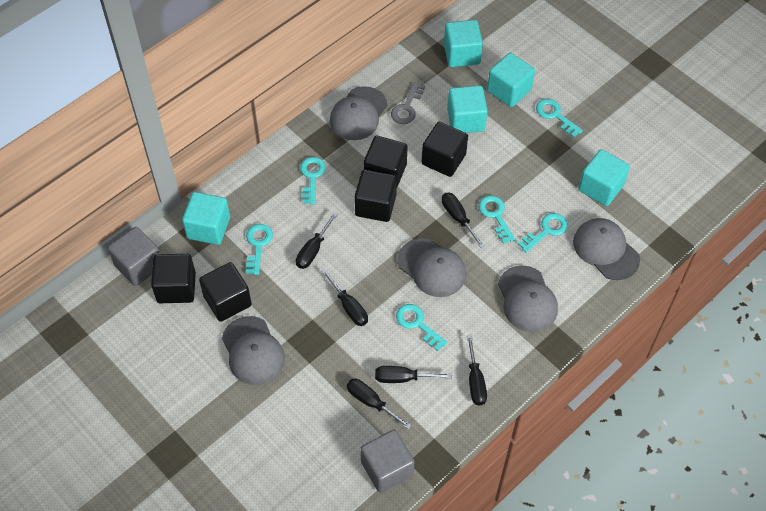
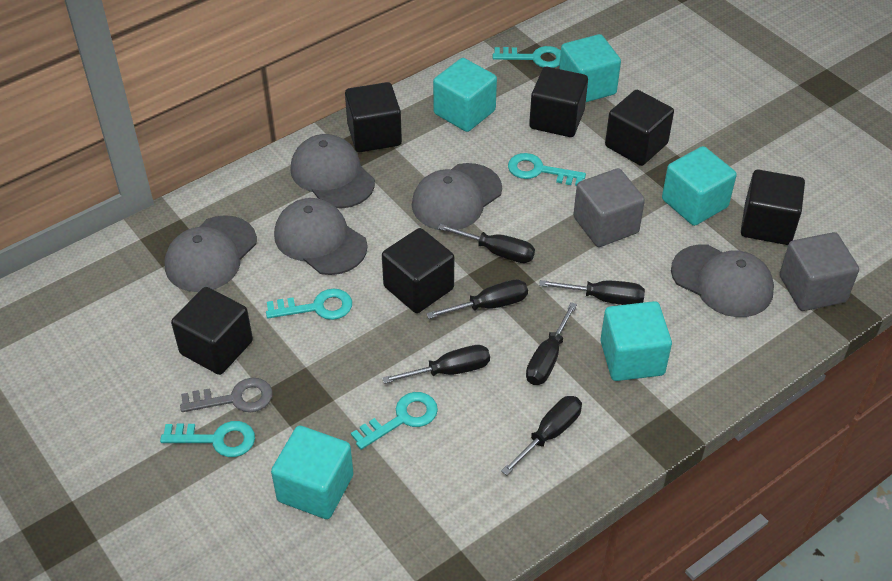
black cube: [151,254,196,303] [199,262,252,322] [354,170,397,222] [364,135,408,187] [422,122,468,177] = 5 -> [171,287,253,375] [345,82,402,152] [382,228,454,313] [529,67,588,137] [605,90,674,166] [741,170,805,245] = 6
turquoise key: [246,224,273,275] [300,157,326,204] [396,304,448,351] [478,196,515,244] [518,213,568,253] [536,99,583,137] = 6 -> [160,421,255,457] [266,289,352,320] [351,392,438,450] [493,46,561,68] [508,153,586,186] = 5

